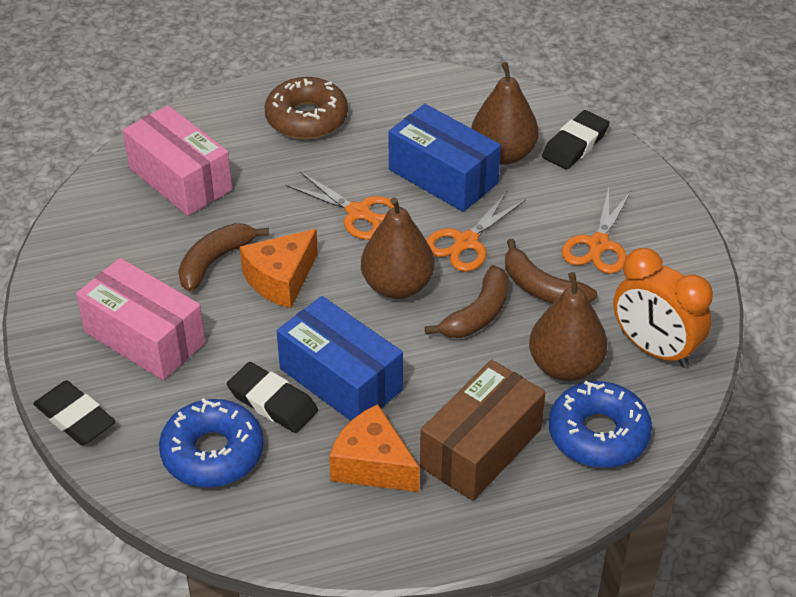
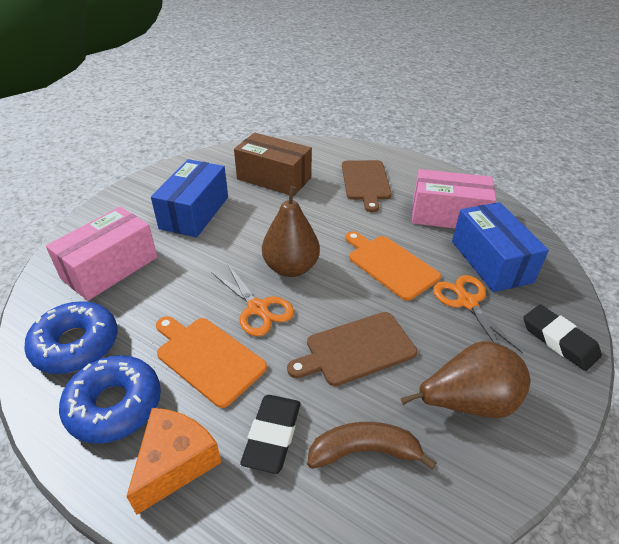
black eraser: [33,381,116,445] [227,362,318,433] [542,110,609,169] = 3 -> [240,395,301,474] [523,304,602,371] = 2
brown banana: [178,223,269,292] [425,265,509,338] [505,239,597,304] = 3 -> [307,422,436,470] = 1
brown cutting board: none = 0 -> [287,312,417,386] [342,160,392,212] = 2
brown donut: [264,77,348,139] = 1 -> none = 0
brown pear: [361,197,434,299] [471,62,539,165] [529,272,607,381] = 3 -> [262,186,320,277] [400,341,530,418] = 2
orange cheese: [240,229,318,308] [329,404,420,492] = 2 -> [126,408,222,515] = 1
orange clock: [613,248,713,368] = 1 -> none = 0
orange cutting board: none = 0 -> [156,316,267,408] [345,231,441,301] = 2
orange scissors: [286,172,400,240] [426,191,526,272] [562,188,631,274] = 3 -> [211,263,294,336] [433,275,523,353] = 2

